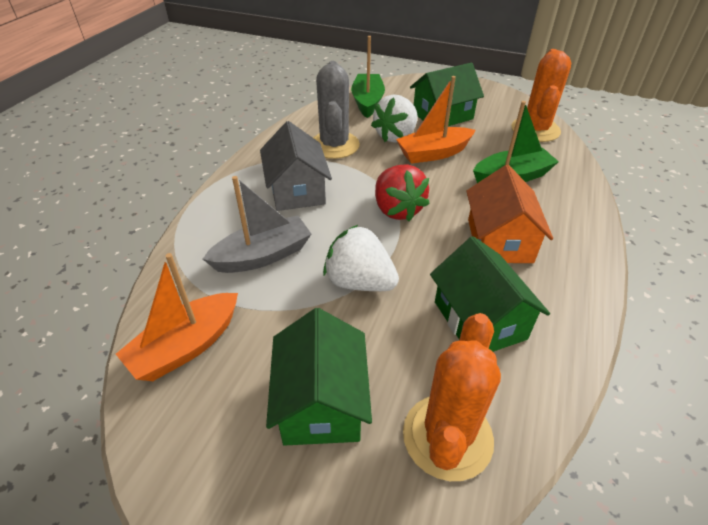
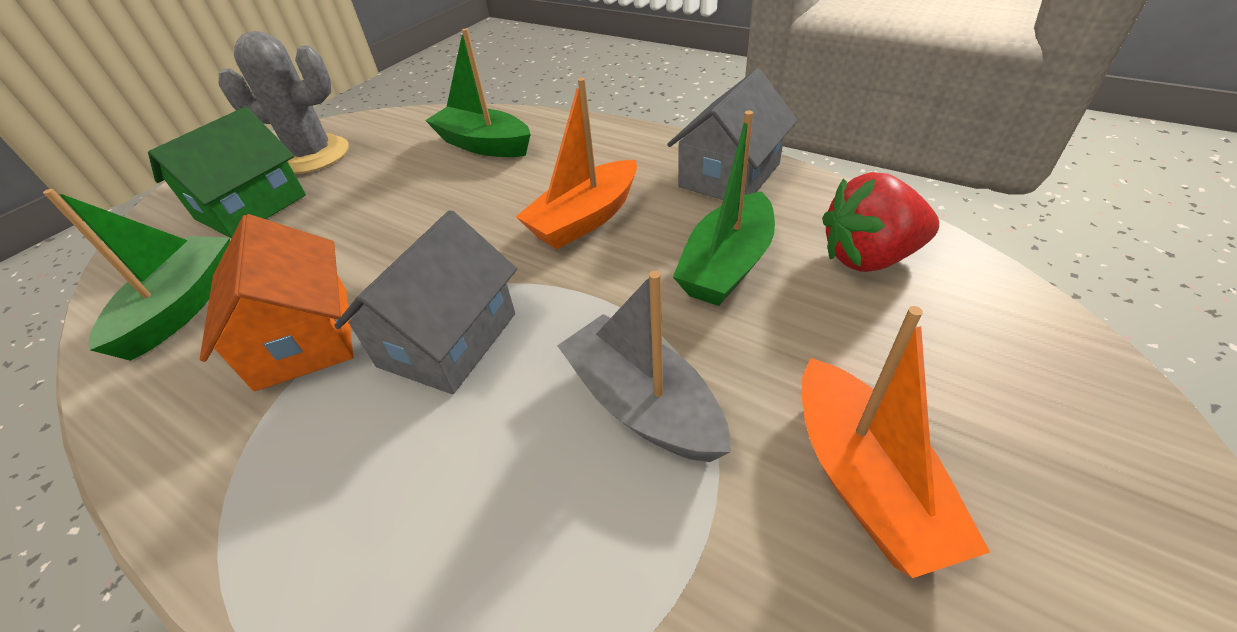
green boat: [351,36,385,118] [473,101,559,183] = 2 -> [43,189,230,361] [425,28,531,157] [673,110,775,306] = 3
green house: [266,308,372,446] [410,63,484,126] [430,236,550,352] = 3 -> [148,107,306,238] = 1
grey house: [260,121,332,211] = 1 -> [334,210,517,394] [667,69,798,200] = 2
orange cactus: [403,313,501,481] [511,49,571,142] = 2 -> none = 0
white strawberry: [323,225,399,291] [371,94,418,143] = 2 -> none = 0

